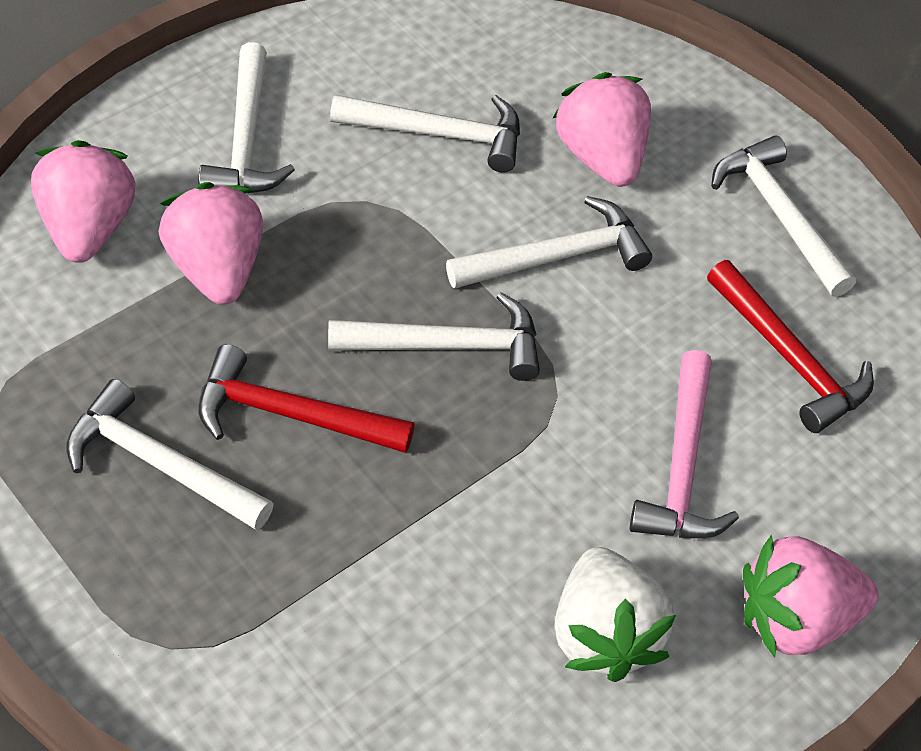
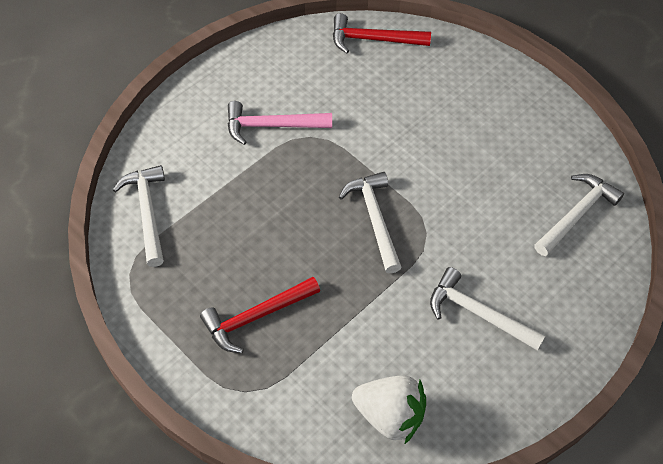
pink strawberry: [31,140,136,263] [158,182,263,305] [552,72,651,187] [743,534,879,658] = 4 -> none = 0
white hammer: [66,379,274,530] [199,42,295,194] [328,292,540,381] [330,95,520,173] [446,196,652,289] [711,135,856,297] = 6 -> [113,165,165,267] [339,172,402,274] [430,267,546,351] [534,174,624,256] = 4

